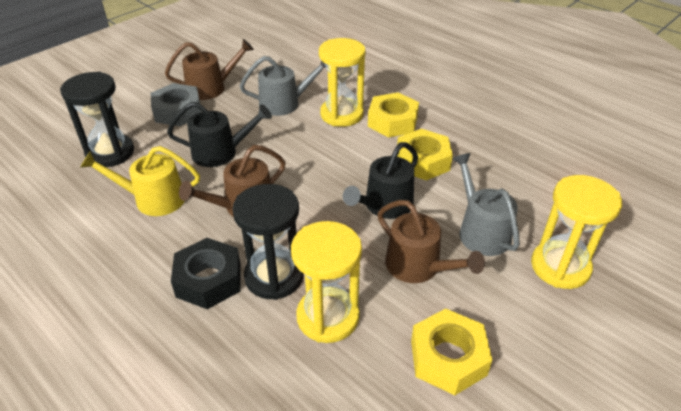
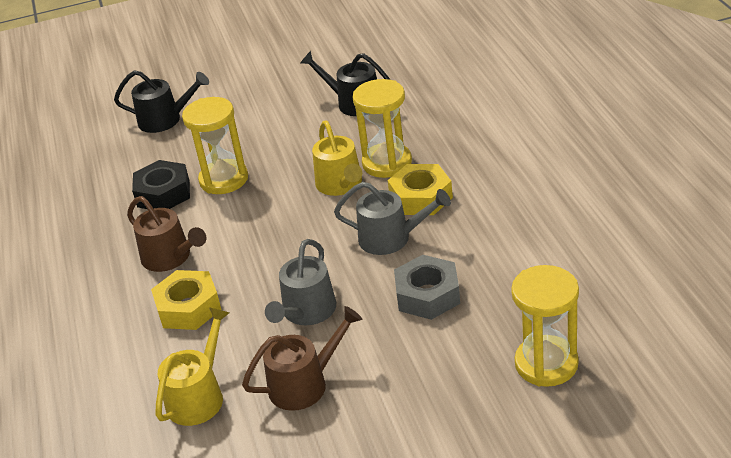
black hourglass: [60,72,134,167] [232,184,303,300] = 2 -> none = 0
brown watering can: [165,39,254,100] [179,145,286,217] [377,200,485,283] = 3 -> [127,196,206,272] [242,306,362,411] = 2
yellow nut: [368,93,419,138] [397,129,453,180] [411,309,492,395] = 3 -> [151,270,222,330] [388,164,453,215] = 2
yellow watering can: [80,146,200,216] = 1 -> [155,307,230,426] [312,121,362,196] = 2

